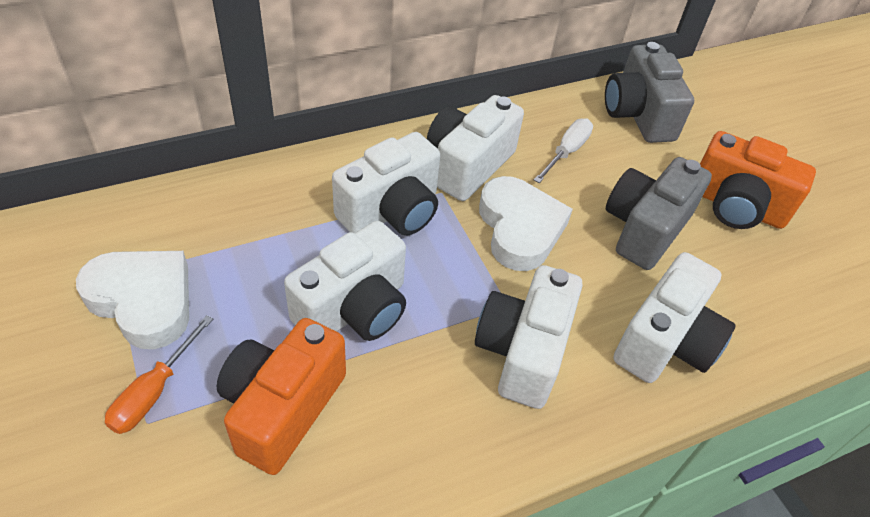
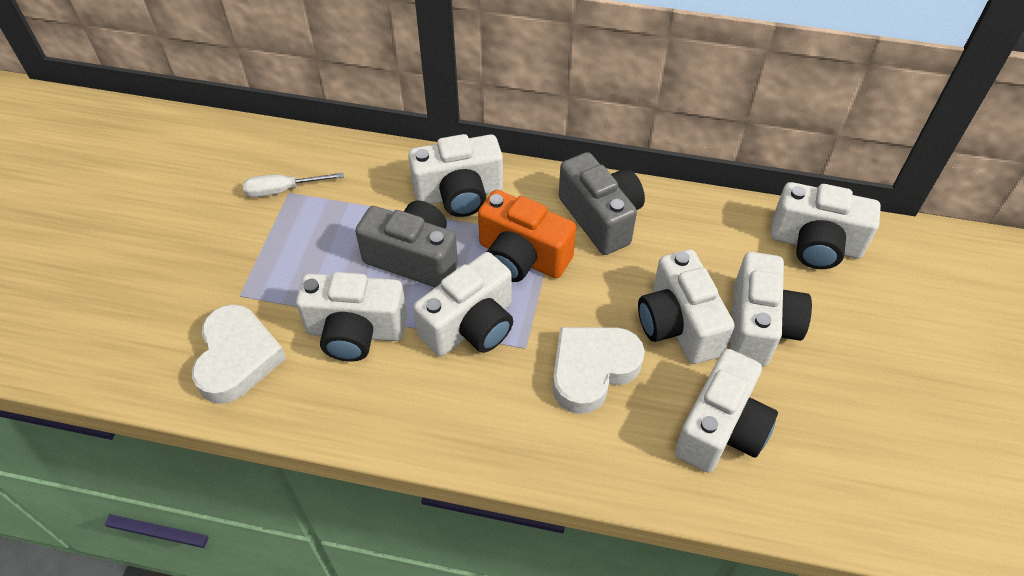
orange camera: [216,318,346,475] [700,131,816,229] = 2 -> [478,190,576,282] = 1
orange screwdriver: [105,315,213,434] = 1 -> none = 0
white camera: [284,221,406,341] [332,132,440,235] [427,95,524,201] [475,265,582,409] [614,252,736,383] = 5 -> [296,272,407,361] [408,134,503,217] [413,252,513,356] [638,249,734,364] [675,349,778,473] [730,252,812,367] [770,182,881,269] = 7

